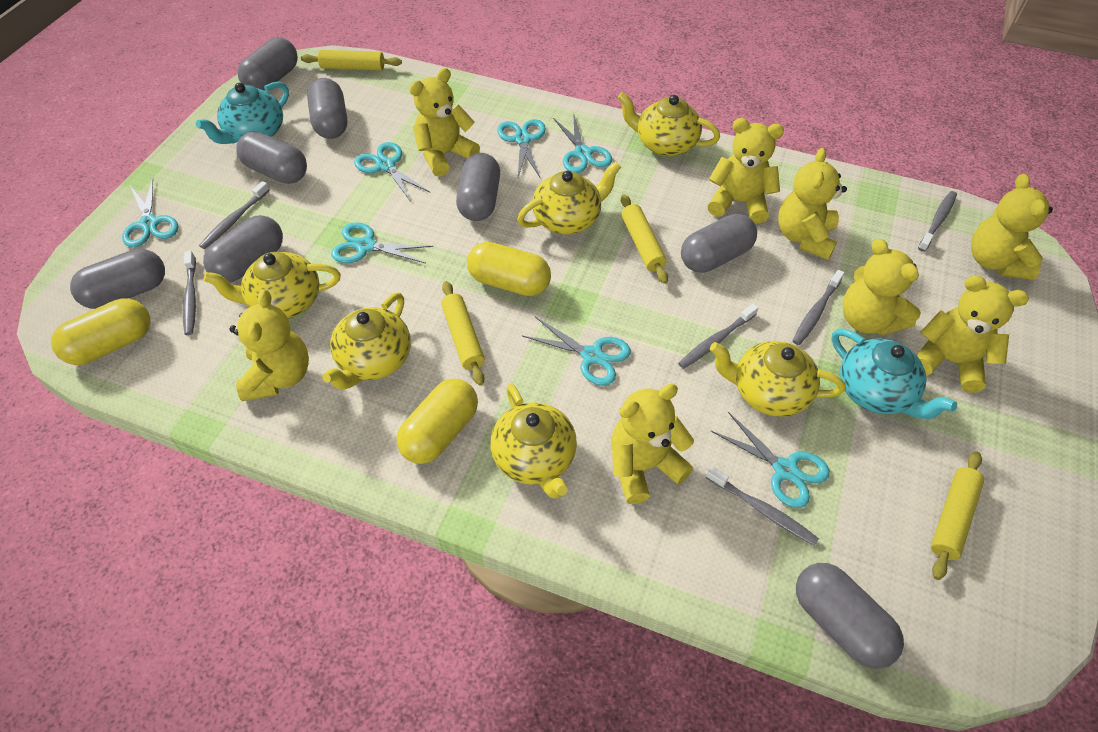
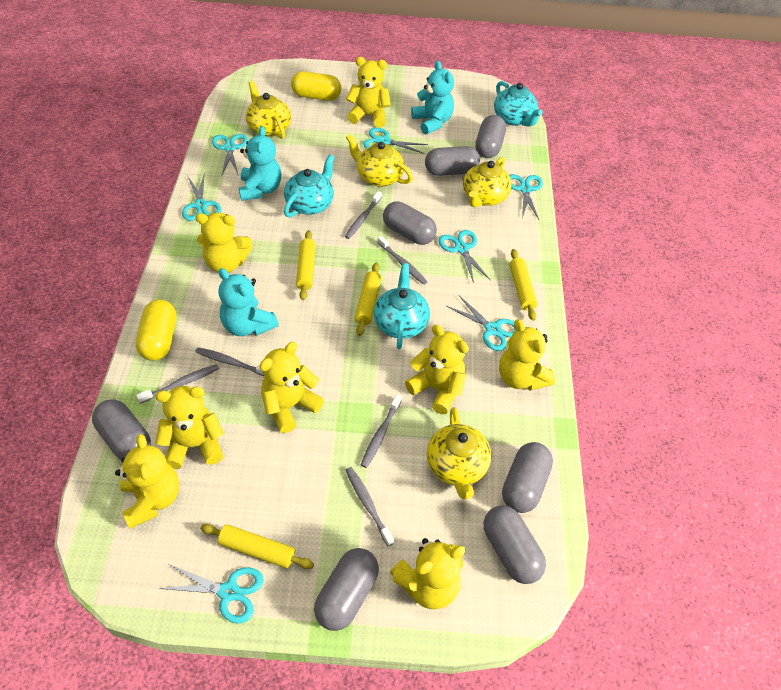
grey capsule: [70,249,165,309] [203,215,283,282] [236,131,307,184] [237,37,298,91] [307,78,347,139] [456,153,500,221] [681,214,757,273] [796,563,904,669] = 8 -> [92,399,151,460] [314,548,379,631] [383,201,437,245] [425,146,480,176] [475,115,506,158] [484,505,546,584] [502,442,553,513] = 7
turquoise teapot: [196,82,289,144] [832,329,957,419] = 2 -> [284,154,335,217] [374,263,430,349] [494,81,543,126] = 3
turquoise teddy bear: none = 0 -> [218,268,279,336] [239,126,281,201] [411,61,454,135] = 3
yellow capsule: [51,299,151,365] [397,379,478,464] [467,242,551,296] = 3 -> [136,299,176,361] [291,71,341,101] = 2
yellow teapot: [204,252,341,319] [322,292,411,390] [490,384,577,499] [517,161,621,234] [618,92,720,156] [710,341,846,417] = 6 -> [245,81,291,139] [346,134,413,187] [427,407,492,499] [463,157,512,208] = 4

